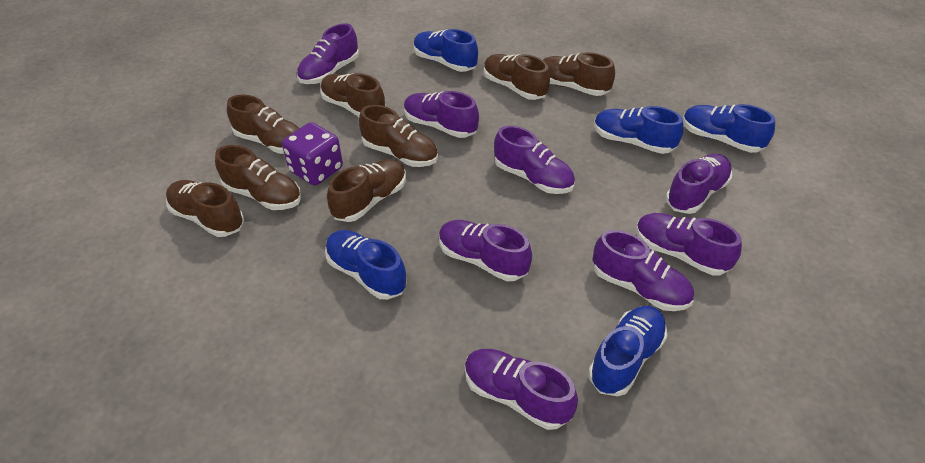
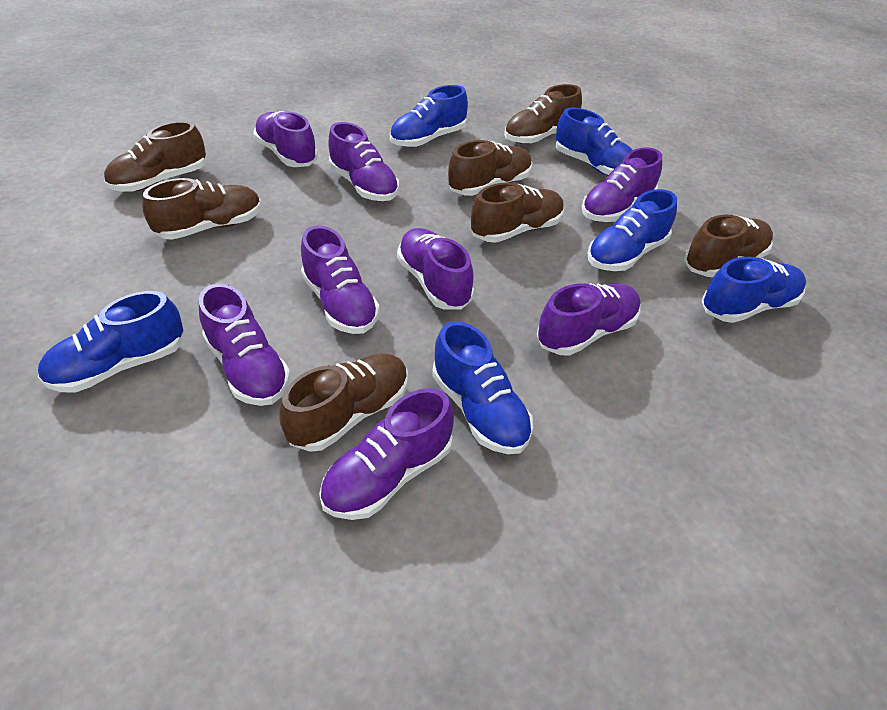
blue shoe: [325,230,407,300] [414,29,478,72] [588,306,667,396] [594,106,683,154] [683,104,775,153] = 5 -> [38,291,183,393] [390,85,468,147] [432,321,533,454] [556,107,632,176] [588,189,677,271] [701,257,806,323] = 6
brown shoe: [166,180,244,237] [215,145,301,210] [227,95,300,154] [320,73,385,117] [327,159,406,222] [359,105,438,167] [484,54,550,100] [543,52,615,96] = 8 -> [104,121,206,192] [143,178,262,240] [279,353,408,452] [448,140,532,196] [471,183,565,243] [504,84,582,144] [684,215,773,277] = 7
purple dice: [282,122,343,186] = 1 -> none = 0

